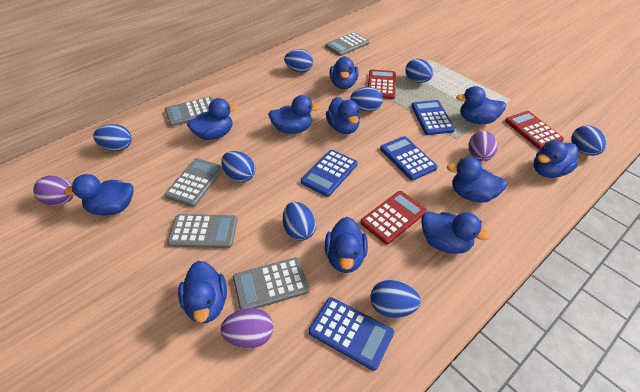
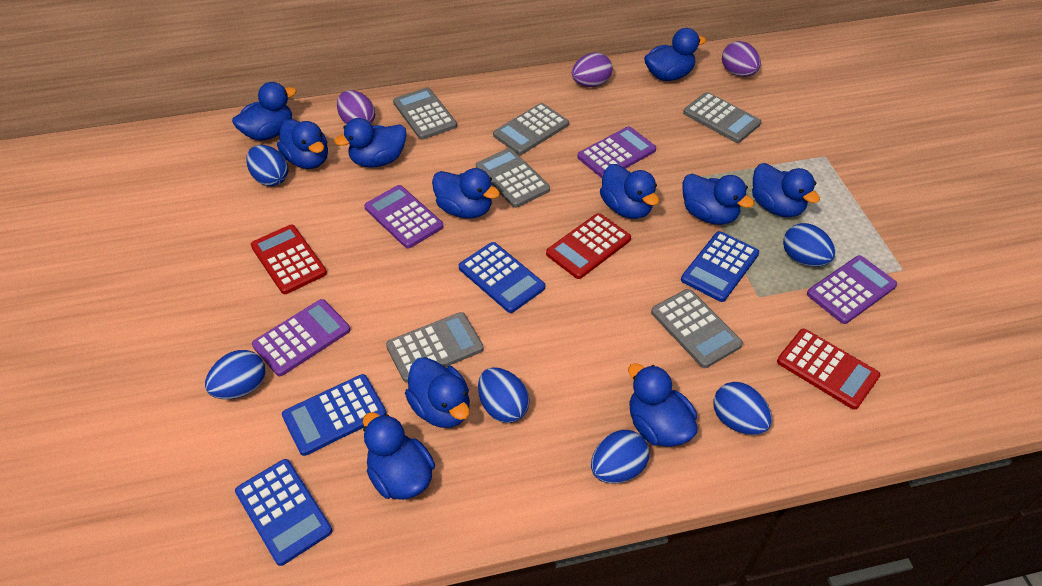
blue egg: [93,124,132,151] [221,151,255,182] [283,202,316,241] [284,49,313,72] [350,87,383,112] [370,280,421,318] [405,59,433,83] [571,125,607,156] = 8 -> [205,350,265,399] [246,145,288,187] [478,367,530,423] [591,430,649,483] [713,382,772,435] [783,223,835,267] = 6
grey calculator: [164,158,224,207] [165,97,213,127] [167,214,238,248] [233,257,309,310] [325,32,370,56] = 5 -> [386,312,484,383] [393,87,457,140] [476,148,550,208] [493,103,569,155] [651,289,743,368] [683,92,761,143] = 6
purple calculator: none = 0 -> [252,299,350,376] [364,185,443,248] [578,126,656,178] [807,255,897,324] = 4

